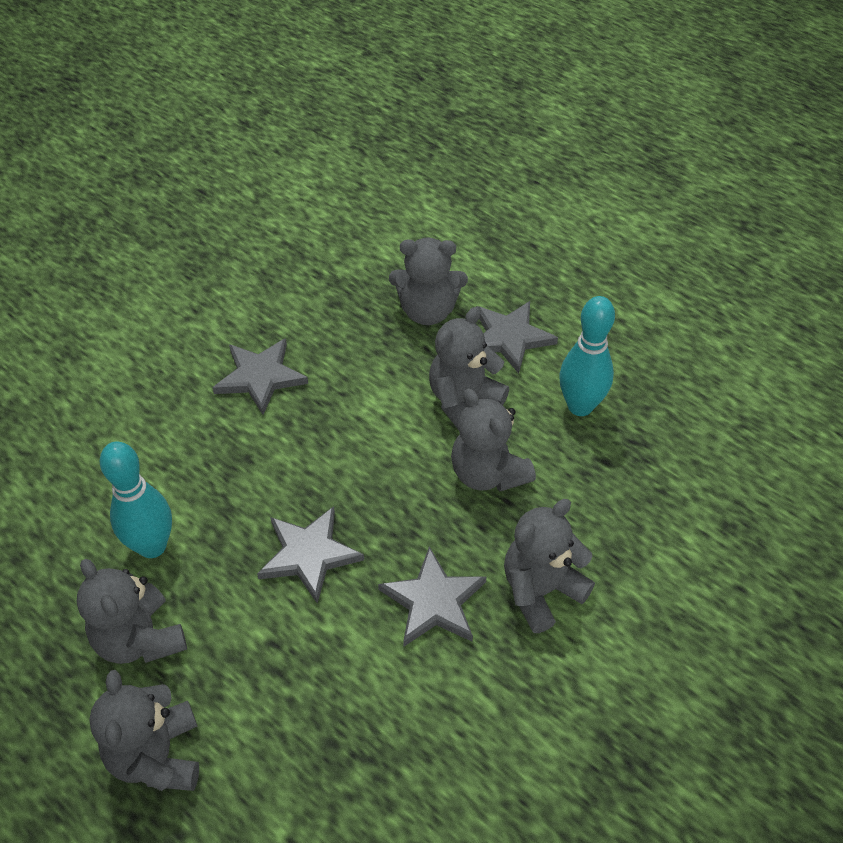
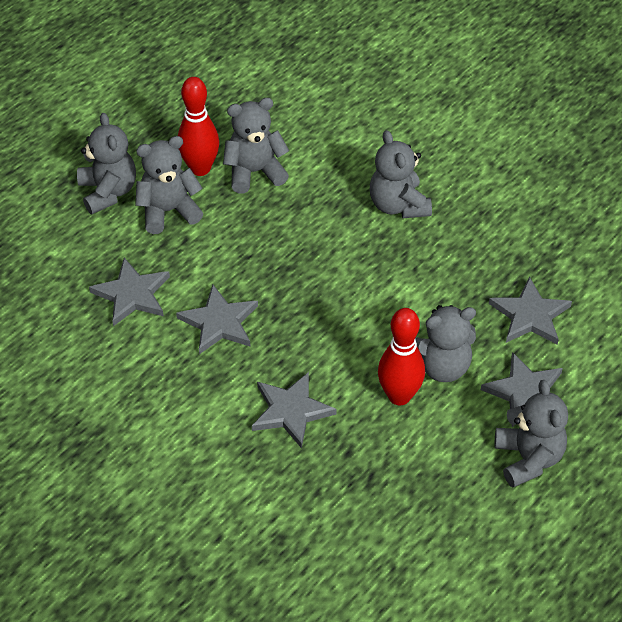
grey star: [213,338,308,415] [257,506,364,604] [378,547,487,646] [476,301,558,374] = 4 -> [89,258,170,326] [176,285,258,354] [252,372,337,449] [481,352,563,427] [489,277,572,345] = 5
red bowling pin: none = 0 -> [178,77,219,176] [378,308,425,405] = 2
turquoise bowling pin: [100,441,172,558] [559,296,615,416] = 2 -> none = 0

